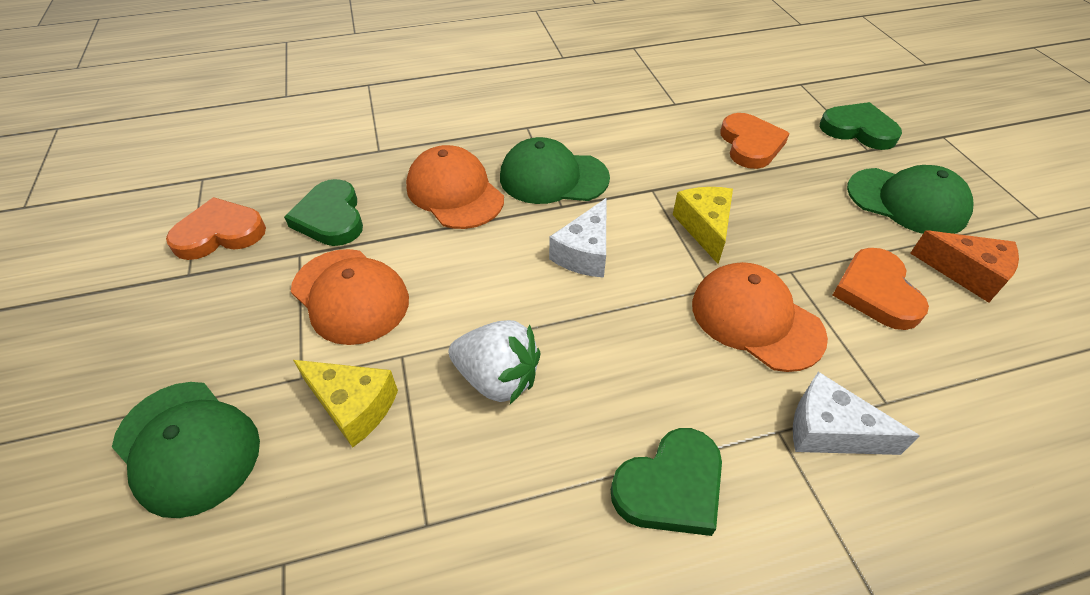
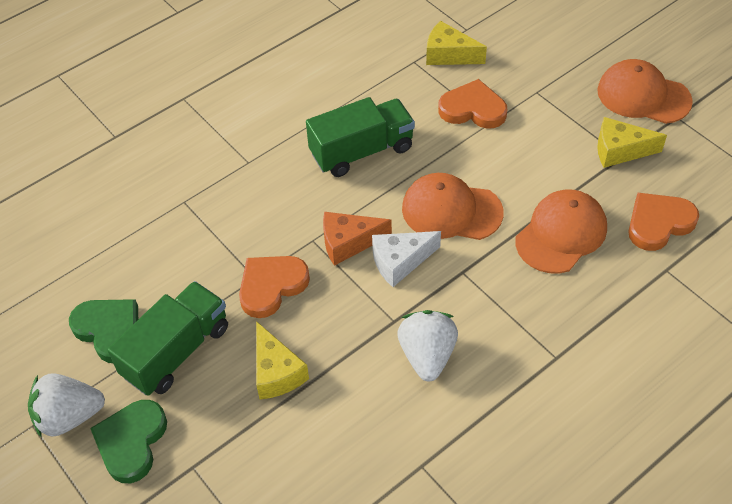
green cap: [112,382,260,518] [500,137,610,204] [847,165,974,234] = 3 -> none = 0
green heart: [284,179,363,246] [611,428,722,536] [820,102,902,150] = 3 -> [69,299,138,363] [90,400,167,483] = 2
green truck: none = 0 -> [108,281,228,396] [306,97,415,177] = 2
white cheese: [549,198,606,278] [793,372,920,455] = 2 -> [372,231,441,287] = 1
white strawberry: [449,320,541,404] = 1 -> [28,373,105,438] [397,310,458,381] = 2
yellow cheese: [293,360,398,448] [673,187,733,264] = 2 -> [256,321,309,399] [426,21,487,65] [597,117,667,168] = 3

